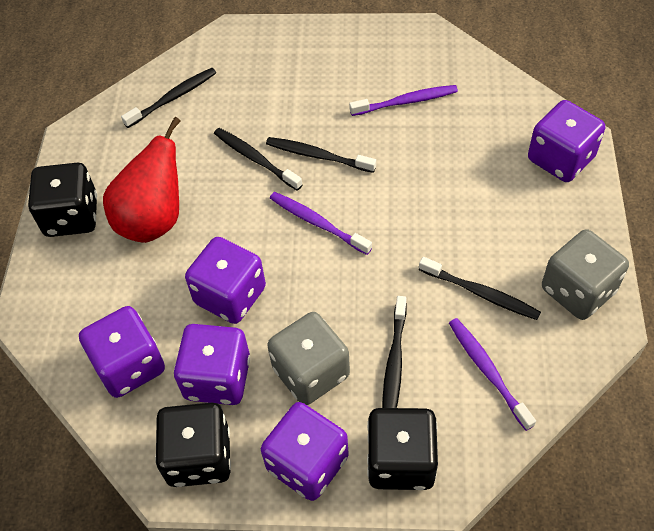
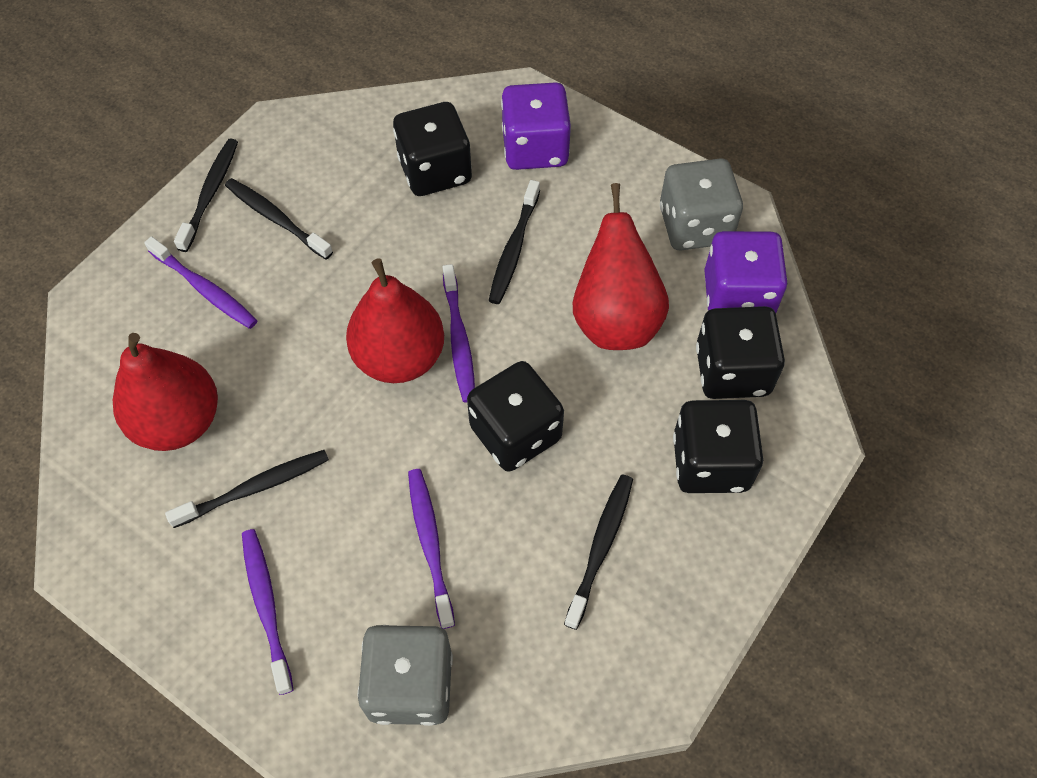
black dice: [28,163,97,237] [155,402,231,487] [367,408,438,490] = 3 -> [393,102,472,196] [467,361,564,472] [673,400,763,493] [696,306,785,399] = 4
purple dice: [79,306,165,398] [174,324,250,405] [185,237,266,324] [261,402,349,501] [528,100,605,182] = 5 -> [501,82,571,170] [704,231,788,313] = 2
purple toothbrush: [270,192,372,255] [349,85,458,116] [449,318,536,431] = 3 -> [144,236,258,329] [242,529,294,695] [408,469,455,629] [443,264,475,403] = 4
red pear: [103,117,181,243] = 1 -> [113,333,218,451] [346,258,444,383] [573,183,669,350] = 3

